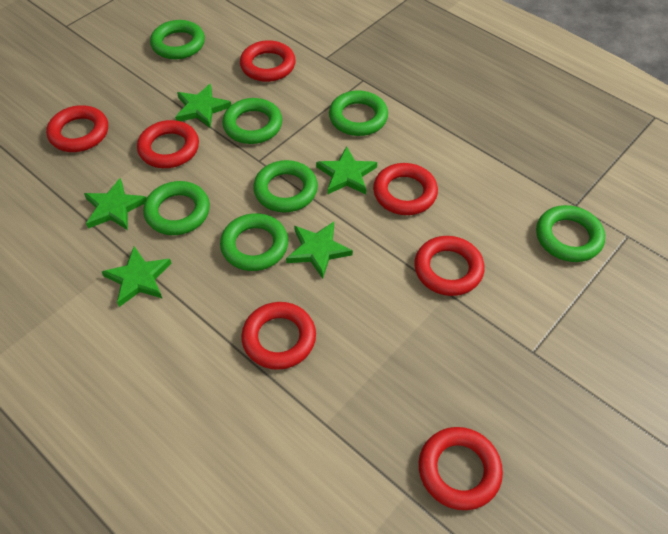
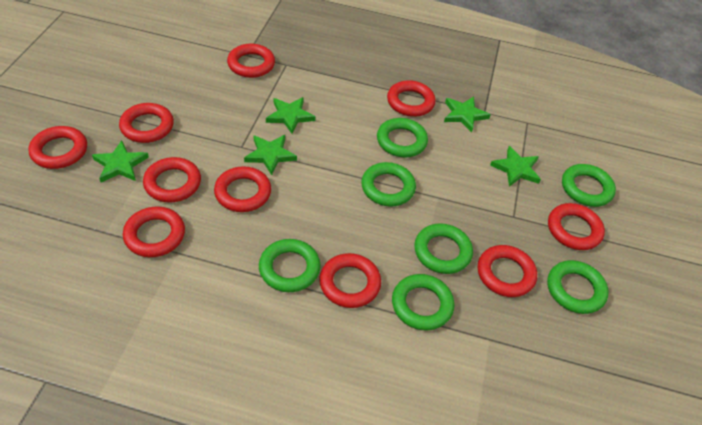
red ring: [46,105,108,152] [137,120,199,168] [240,40,296,82] [241,302,316,370] [373,163,438,215] [414,236,484,296] [419,427,503,510] = 7 -> [28,126,87,169] [119,103,174,143] [123,207,185,257] [143,157,201,203] [214,166,271,212] [227,44,275,78] [319,253,381,308] [387,80,436,117] [478,245,537,297] [548,203,605,250] = 10

